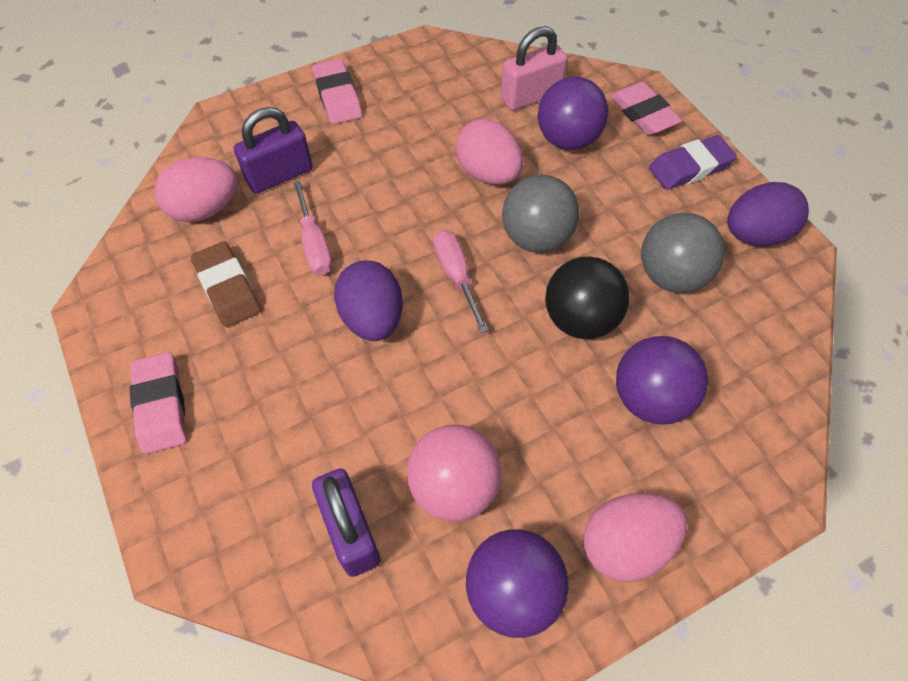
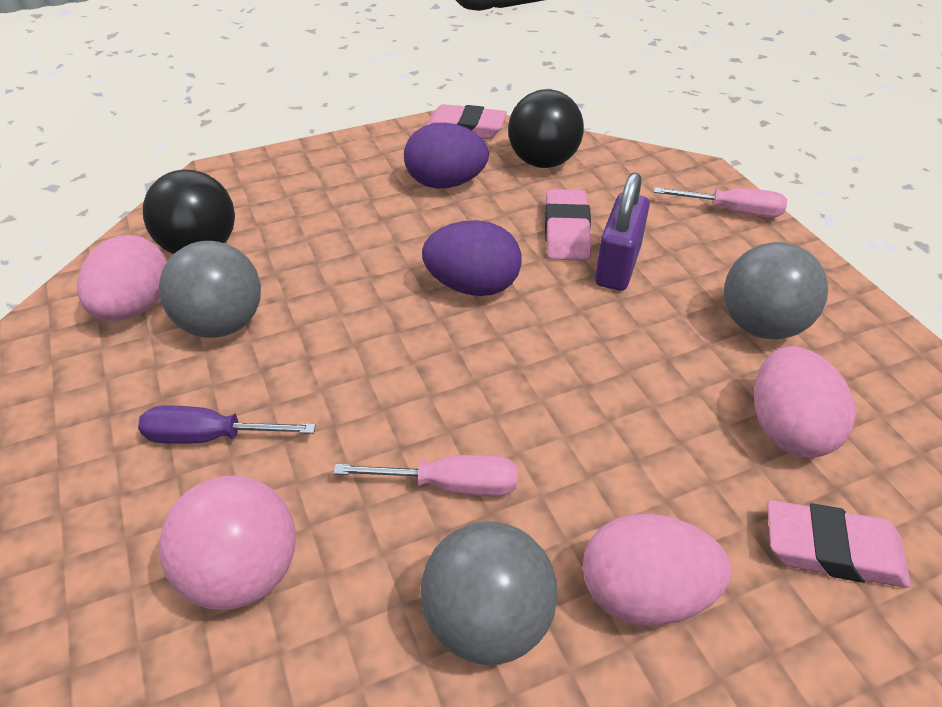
black ball: [545,257,630,339] = 1 -> [143,169,235,254] [508,89,584,168] = 2
brown eraser: [191,241,261,327] = 1 -> none = 0
grey ball: [502,175,579,253] [641,213,725,293] = 2 -> [159,241,261,338] [421,522,558,665] [724,242,828,339] = 3
pink padlock: [501,26,567,110] = 1 -> none = 0
purple ball: [466,529,569,638] [538,77,608,150] [616,336,708,425] = 3 -> none = 0
purple eraser: [649,135,737,190] = 1 -> none = 0
purple padlock: [234,107,313,193] [312,468,381,577] = 2 -> [595,172,650,291] = 1
purple screwdriver: none = 0 -> [138,405,316,444] = 1

